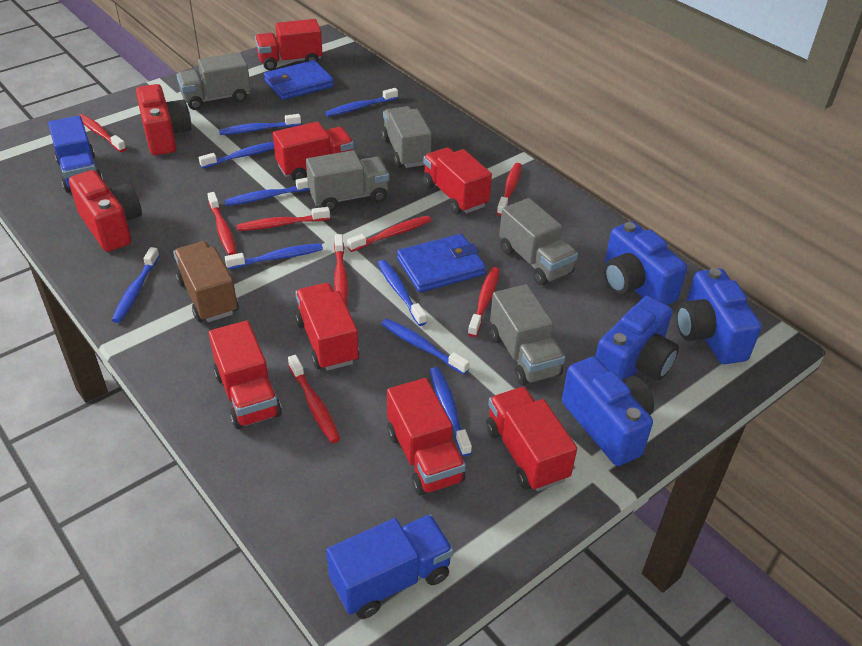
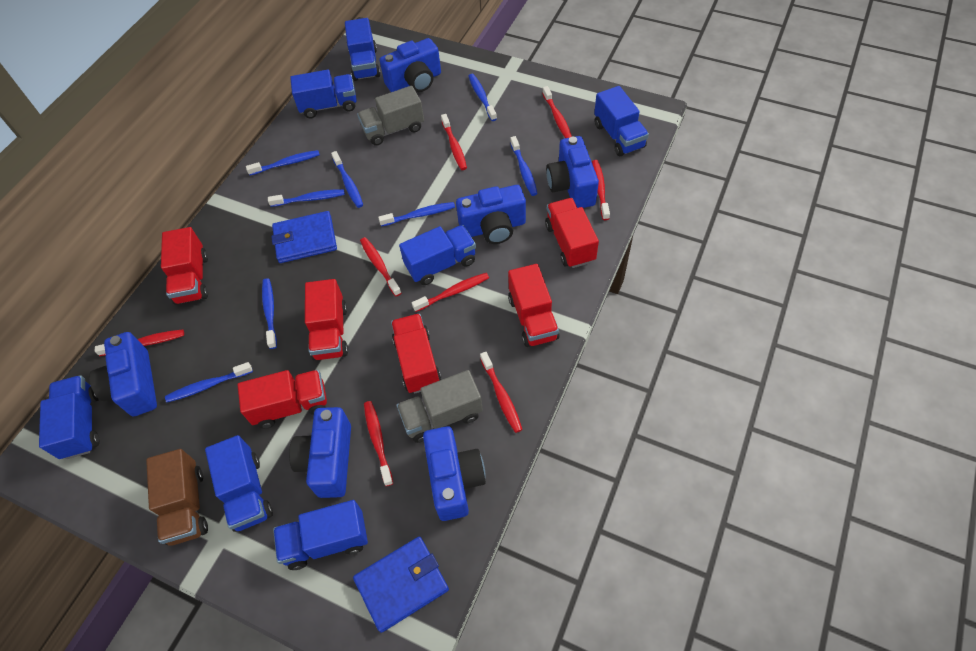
blue camera: [562,356,654,466] [595,296,679,381] [604,221,687,305] [676,268,762,364] = 4 -> [89,332,157,416] [289,407,351,498] [380,38,441,92] [423,426,486,521] [456,185,526,244] [546,136,599,208] = 6
blue toothbrush: [112,247,159,323] [199,142,274,169] [219,114,301,135] [225,177,310,206] [225,243,323,269] [325,88,398,117] [378,260,427,326] [381,318,470,375] [430,367,472,456] = 9 -> [165,362,253,402] [246,150,320,175] [262,278,277,349] [268,189,345,207] [331,151,363,208] [378,202,455,227] [468,74,497,121] [510,136,538,196] = 8
blue truck: [48,116,103,193] [326,514,454,619] = 2 -> [39,375,100,459] [205,435,273,532] [273,500,368,570] [290,70,357,119] [345,18,381,81] [399,225,476,285] [594,86,649,156] = 7
grey truck: [177,52,251,110] [306,150,389,212] [382,106,432,168] [490,284,565,385] [499,198,578,285] = 5 -> [357,86,424,146] [397,370,483,443] = 2
red camera: [69,170,142,252] [136,84,191,155] = 2 -> none = 0
red truck: [209,321,282,429] [255,19,323,71] [273,122,354,182] [295,283,359,371] [387,378,466,496] [423,147,492,214] [486,387,577,491] = 7 -> [161,227,208,305] [237,370,327,429] [305,279,348,360] [391,313,441,394] [508,264,560,347] [545,198,599,268] = 6

